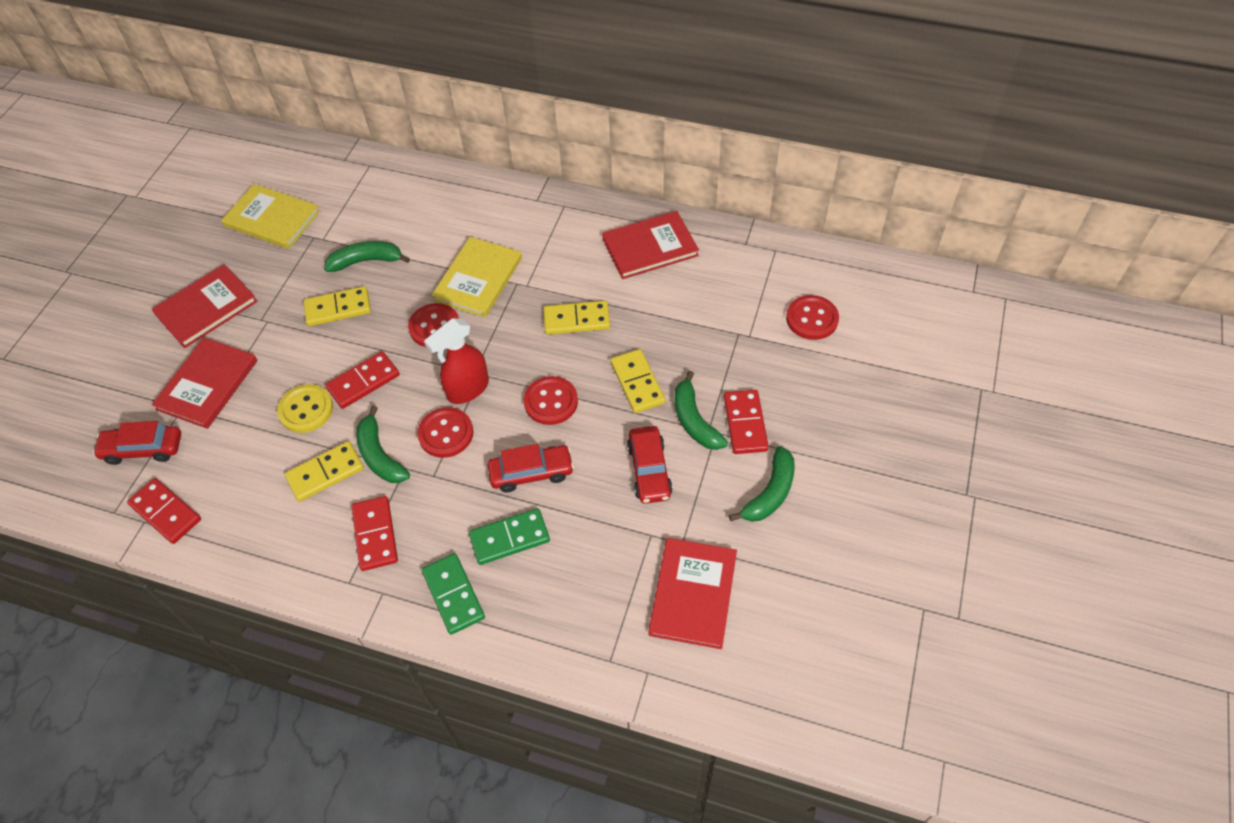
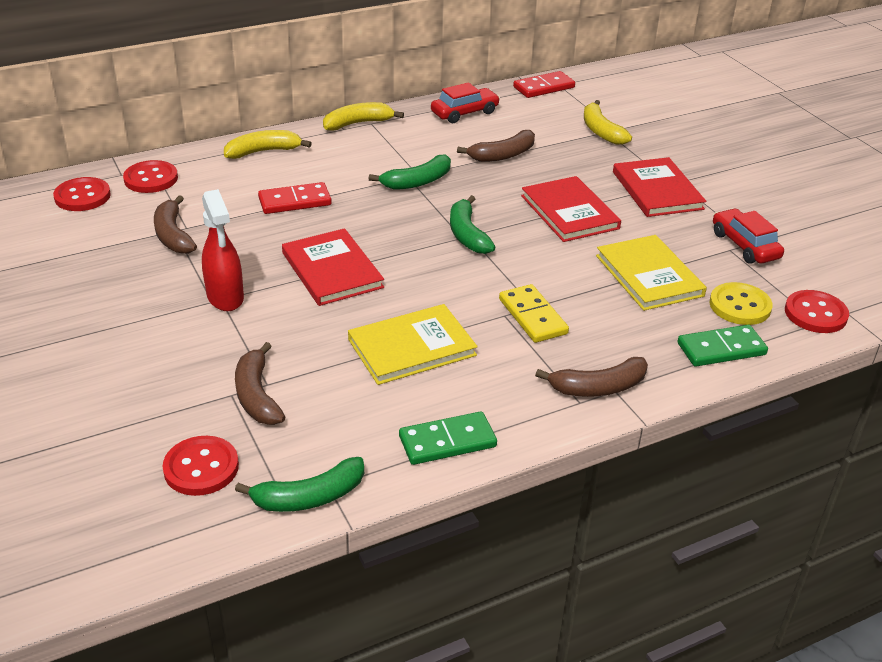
brown banana: none = 0 -> [154,195,197,254] [235,342,285,425] [457,130,535,162] [535,357,648,397] = 4
green banana: [324,241,410,272] [356,405,410,483] [675,371,728,450] [729,446,795,522] = 4 -> [235,457,364,512] [368,154,451,190] [450,195,495,254] = 3
red book: [151,264,258,348] [152,338,258,429] [602,211,699,279] [649,538,737,649] = 4 -> [282,228,384,306] [521,176,621,242] [613,157,706,217] = 3
red car: [92,421,181,465] [488,444,574,493] [627,426,673,504] = 3 -> [431,82,500,123] [713,208,784,264] = 2
red domino: [127,478,201,544] [325,351,400,409] [352,496,398,571] [724,390,769,454] = 4 -> [258,182,332,214] [513,71,575,98] = 2
yellow banana: none = 0 -> [224,130,312,159] [323,102,404,131] [584,100,632,145] = 3
yellow domino: [284,441,364,502] [303,286,371,326] [543,301,610,335] [611,349,665,413] = 4 -> [499,284,569,343] = 1

